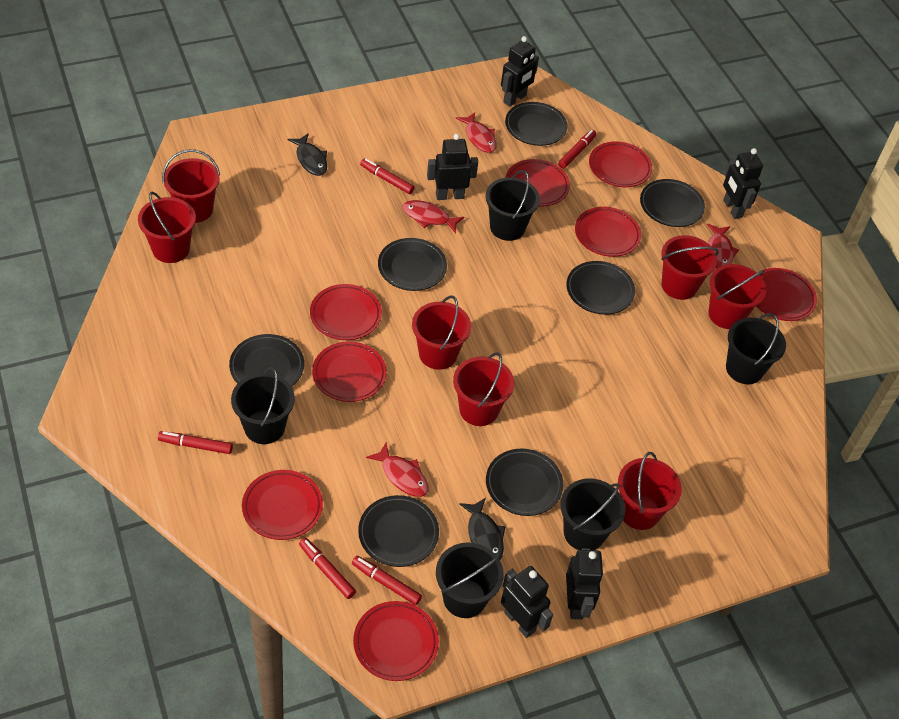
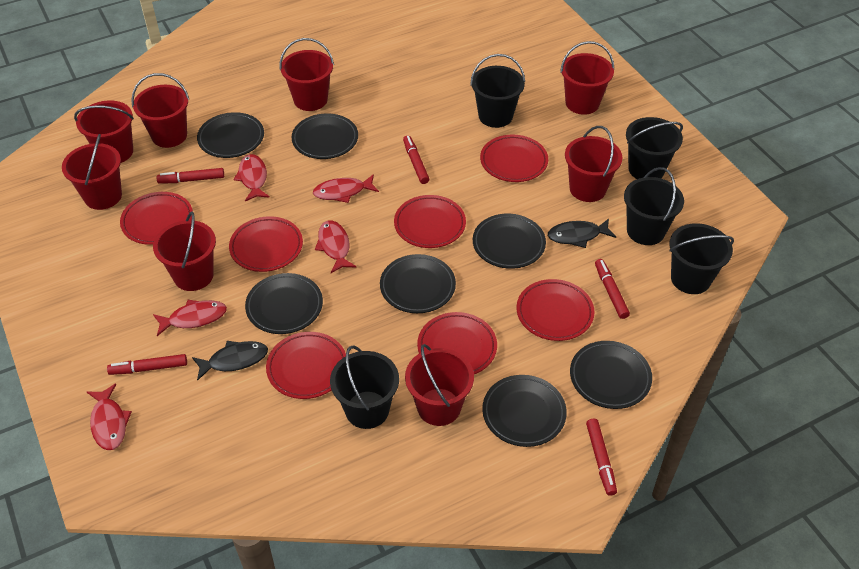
black robot: [427,134,478,200] [501,36,539,107] [501,566,553,638] [566,548,603,619] [723,148,763,219] = 5 -> none = 0
red bucket: [138,192,196,263] [162,149,220,223] [412,296,471,370] [453,352,514,426] [618,452,682,530] [661,235,719,300] [708,264,766,329] = 7 -> [62,134,122,210] [74,100,134,163] [131,73,189,148] [153,211,216,291] [280,38,334,111] [405,344,474,426] [560,41,614,115] [565,126,622,202] = 8
red fish: [366,443,429,497] [403,200,464,233] [455,112,497,153] [707,224,739,269] = 4 -> [87,384,132,450] [153,300,227,336] [233,154,270,201] [313,174,379,203] [315,220,357,273] = 5
red plate: [242,470,323,540] [310,284,382,340] [312,341,387,402] [353,601,439,681] [506,159,570,206] [575,207,641,257] [589,141,652,187] [756,268,817,321] = 8 -> [120,192,193,245] [229,216,303,272] [266,332,346,399] [394,195,466,248] [417,312,497,374] [480,135,548,182] [517,279,594,341] = 7

